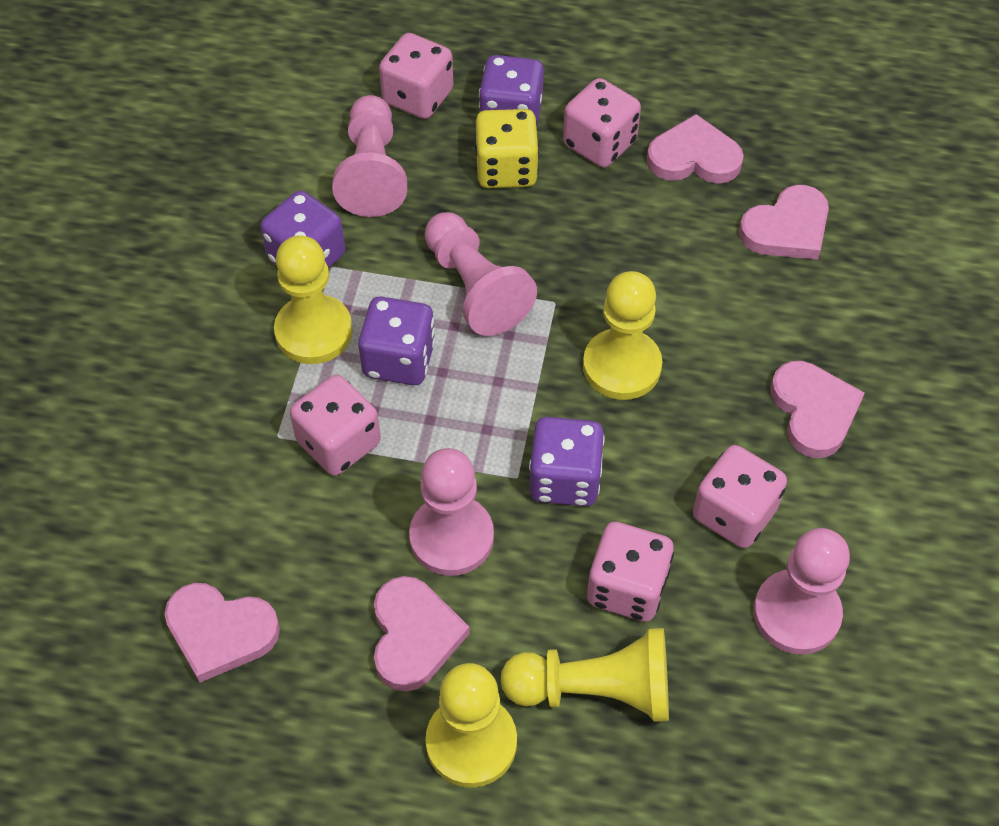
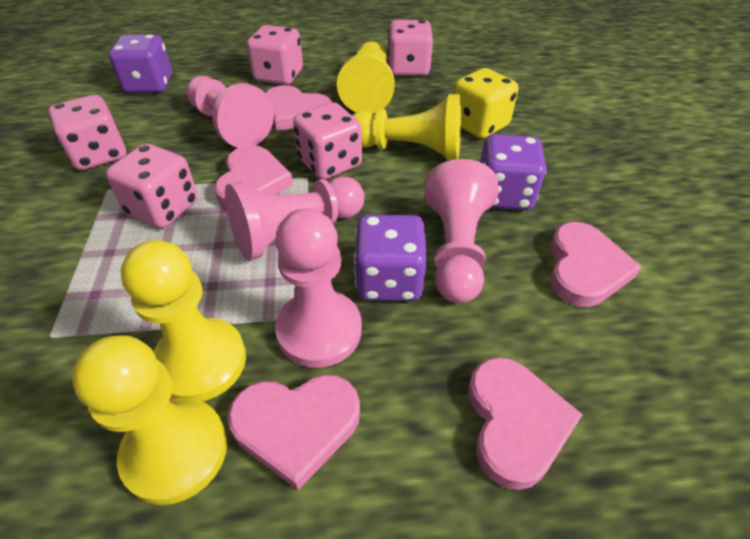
purple dice: [260,191,345,268] [358,297,435,385] [479,55,544,127] [529,417,605,506] = 4 -> [109,34,172,93] [354,214,427,301] [480,134,546,210] = 3

